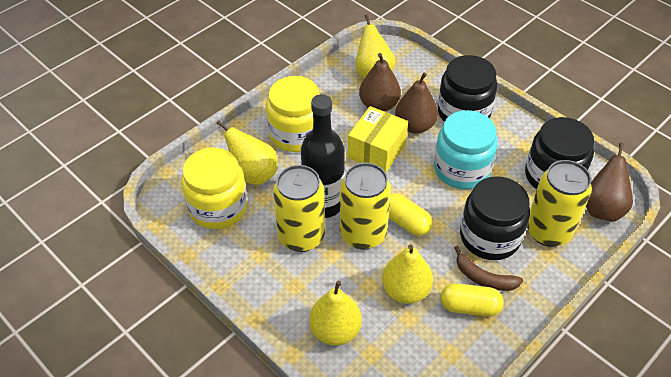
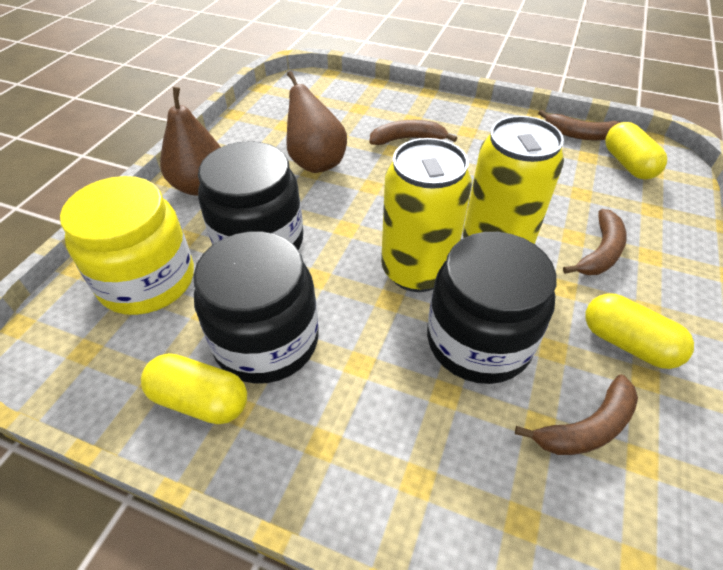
black bottle: [301,94,345,218] = 1 -> none = 0
brown banana: [454,246,523,291] = 1 -> [369,120,457,145] [515,375,638,455] [538,110,621,140] [563,209,627,275] = 4
brown pear: [359,53,401,112] [395,73,438,134] [586,143,633,222] = 3 -> [160,87,220,195] [286,71,347,173] = 2
turquoise jar: [434,110,498,189] = 1 -> none = 0
yellow box: [348,106,408,173] = 1 -> none = 0
yellow can: [273,165,325,252] [340,163,391,250] [527,160,592,247] = 3 -> [381,138,472,292] [463,116,564,244] = 2
yellow capsule: [389,193,433,236] [441,283,504,317] = 2 -> [141,353,247,424] [585,293,694,369] [605,122,667,180] = 3
yellow jar: [181,147,247,229] [266,76,319,152] = 2 -> [60,176,194,315] = 1
yellow pear: [216,120,278,185] [309,281,362,346] [355,14,395,79] [382,245,433,304] = 4 -> none = 0

